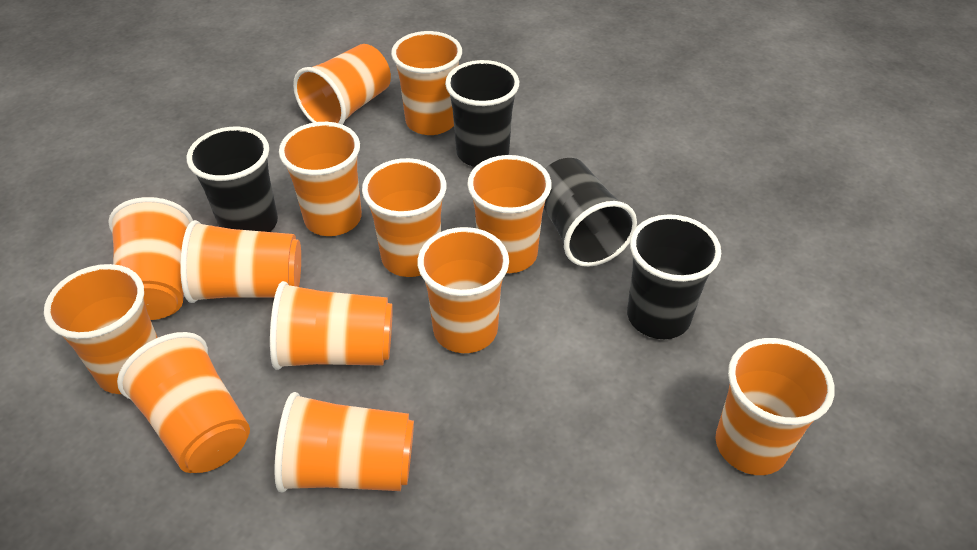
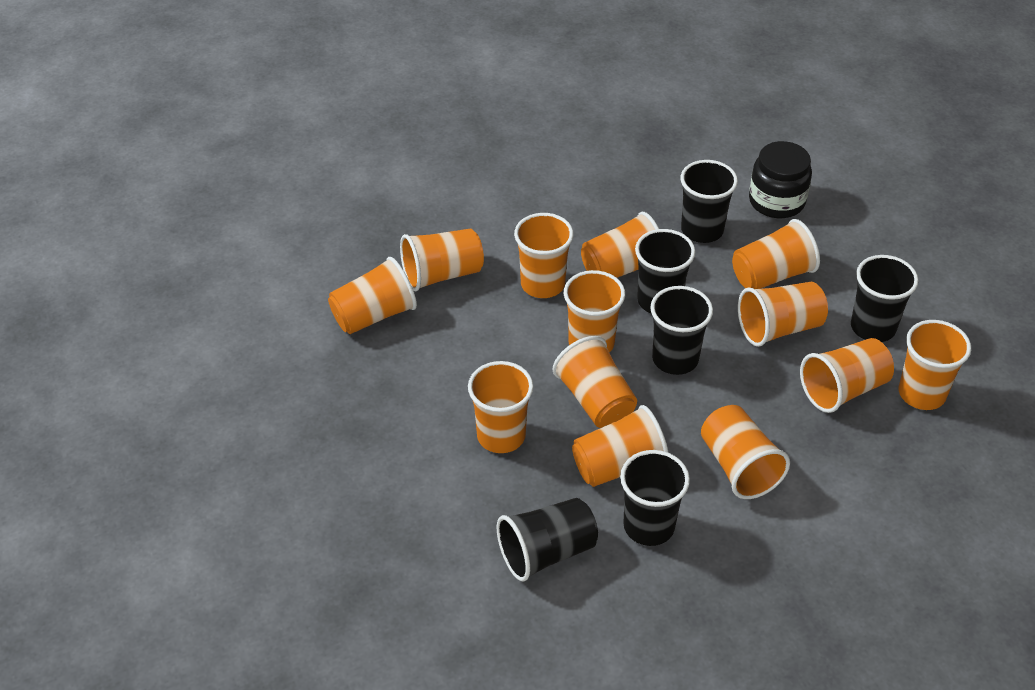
black cup: [187,127,278,232] [445,60,519,167] [544,158,637,267] [627,214,721,339] = 4 -> [497,498,598,581] [620,450,690,546] [635,229,695,314] [650,286,713,375] [681,160,738,243] [851,255,918,342] = 6
black jar: none = 0 -> [749,141,812,218] = 1

